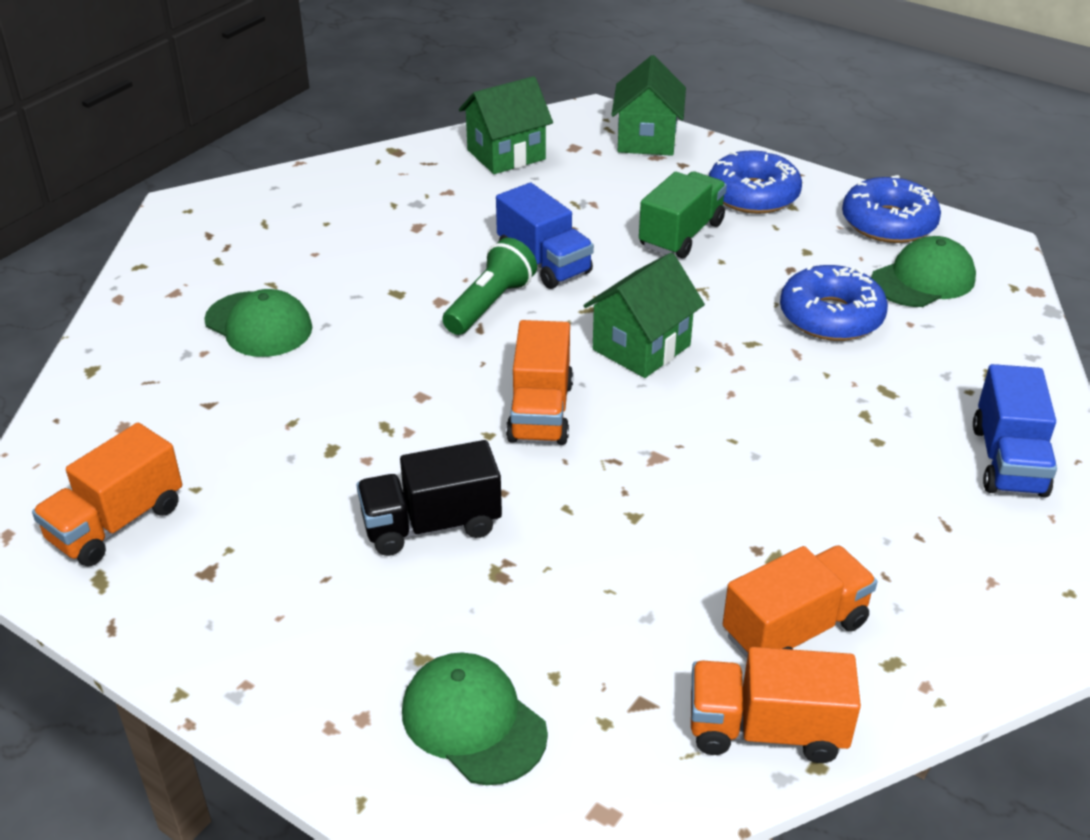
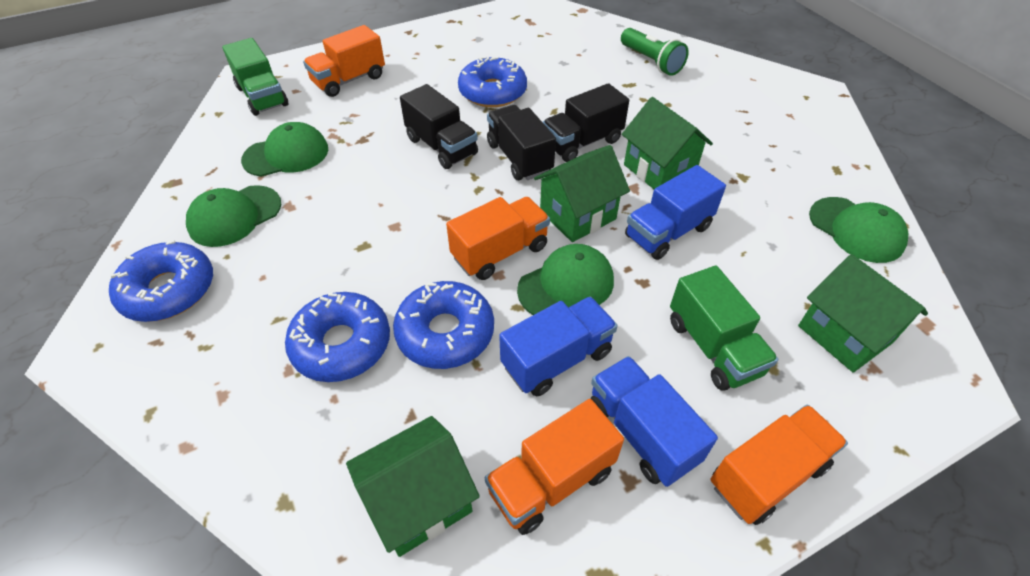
black truck: [357,440,502,556] = 1 -> [400,84,478,169] [487,105,556,180] [543,83,629,162] = 3
blue donut: [709,150,802,214] [780,264,888,341] [842,175,941,243] = 3 -> [109,240,213,322] [285,292,390,382] [393,281,494,369] [458,57,527,107] = 4
blue truck: [496,183,594,289] [973,364,1057,498] = 2 -> [499,297,618,396] [590,356,718,487] [625,165,726,260] = 3
green cap: [204,289,312,357] [402,652,548,785] [871,236,976,307] = 3 -> [186,185,281,247] [241,122,328,177] [517,244,614,315] [809,197,908,263] = 4
green house: [459,76,553,174] [584,253,705,378] [611,55,686,156] = 3 -> [346,416,480,557] [534,145,630,242] [622,97,713,189] [798,254,928,373] = 4
green truck: [639,172,727,258] = 1 -> [222,38,288,116] [670,266,778,391] = 2

